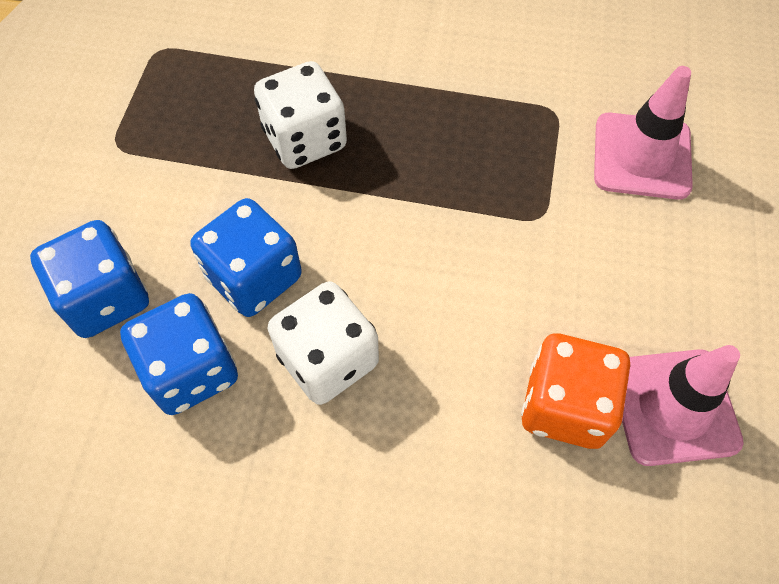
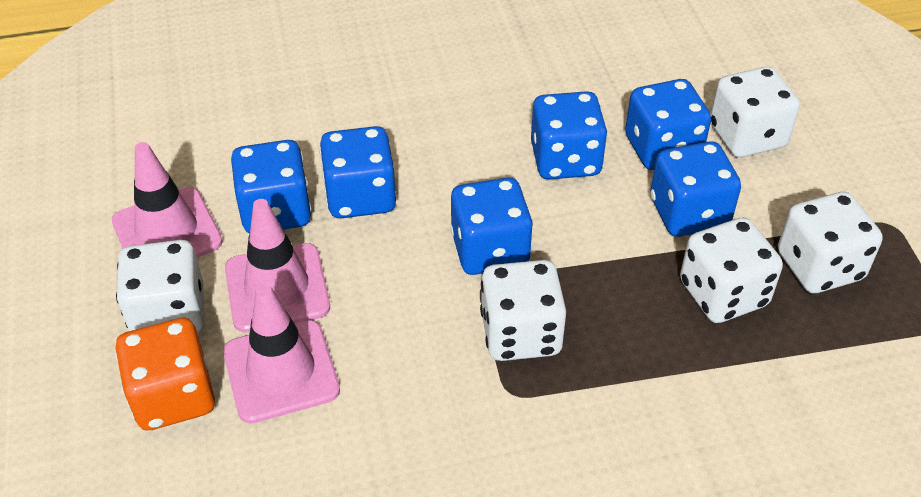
blue dice: [30,220,149,338] [120,293,238,415] [191,198,302,317] = 3 -> [231,140,311,233] [319,126,396,218] [450,177,533,275] [531,91,608,180] [625,79,711,170] [650,141,741,237] = 6
pink traffic cone: [594,66,693,200] [622,345,744,466] = 2 -> [112,142,223,257] [223,284,340,423] [225,199,330,332] = 3
white dice: [254,61,347,169] [267,281,379,405] = 2 -> [116,240,204,332] [480,260,566,361] [680,217,783,323] [710,67,800,157] [778,192,883,293] = 5

